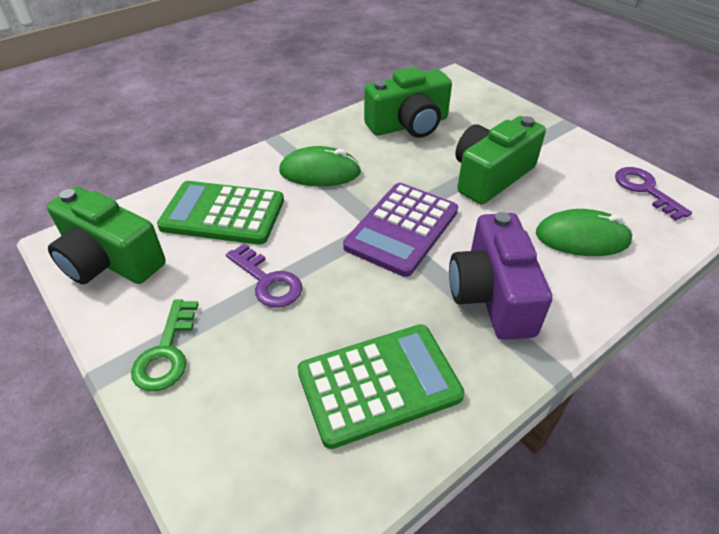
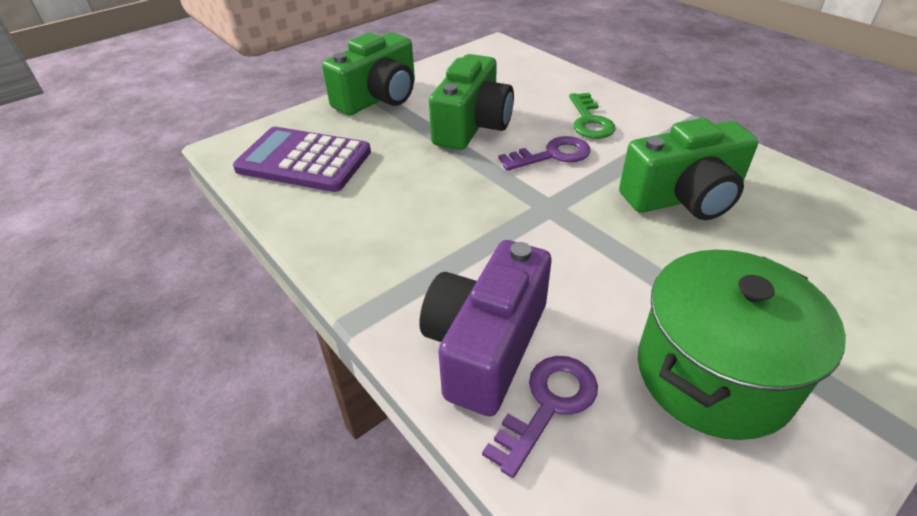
green calculator: [157,181,284,245] [298,324,465,449] = 2 -> none = 0
green mouse: [279,146,361,186] [536,209,633,256] = 2 -> none = 0
green pot: none = 0 -> [638,250,846,440] = 1

